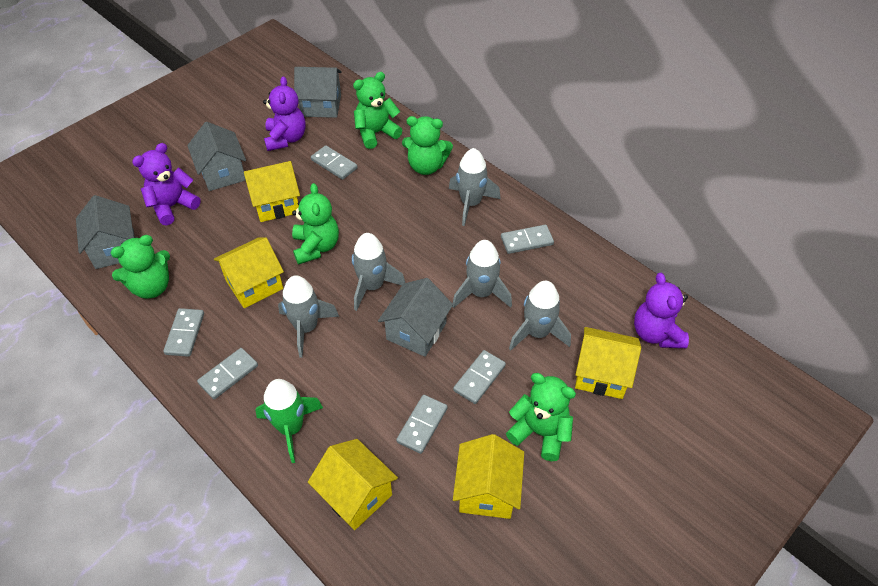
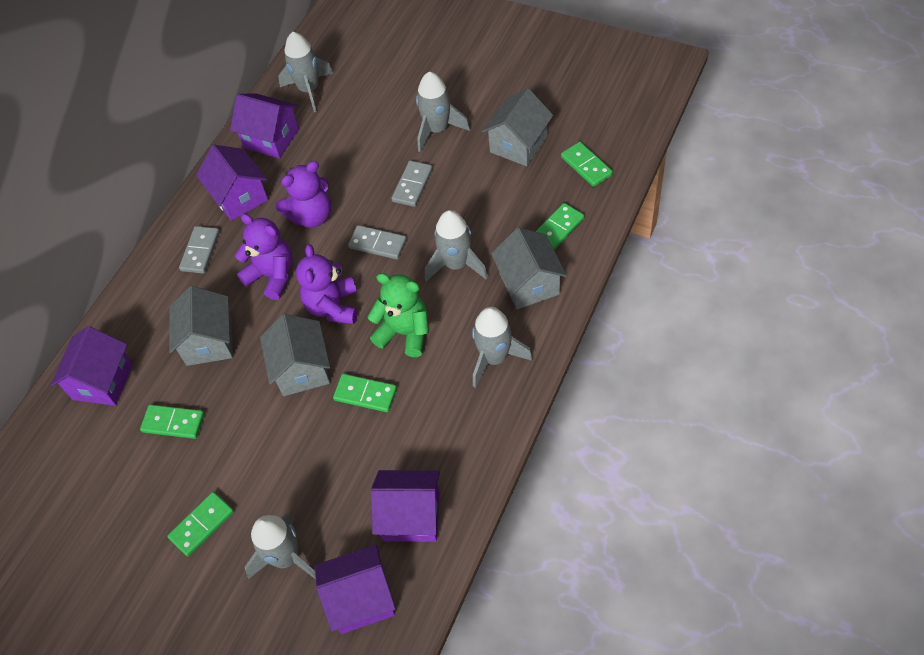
green domino: none = 0 -> [140,404,204,439] [167,492,234,556] [333,374,397,412] [535,203,585,250] [561,142,613,187] = 5
green rocket: [255,379,323,463] = 1 -> none = 0
green teddy bear: [111,235,170,299] [292,183,339,265] [353,72,402,149] [402,116,453,175] [506,373,576,461] = 5 -> [368,273,429,357] = 1
grey domino: [163,308,204,357] [197,348,258,399] [311,145,358,180] [396,395,448,454] [453,350,506,404] [501,225,554,254] = 6 -> [179,226,220,274] [348,225,407,259] [391,160,433,207] = 3
purple house: none = 0 -> [51,326,133,406] [196,145,268,221] [230,93,299,159] [315,544,396,634] [371,470,440,542] = 5
yellow house: [214,237,284,308] [244,161,300,222] [308,439,398,530] [453,434,524,519] [575,327,641,399] = 5 -> none = 0

